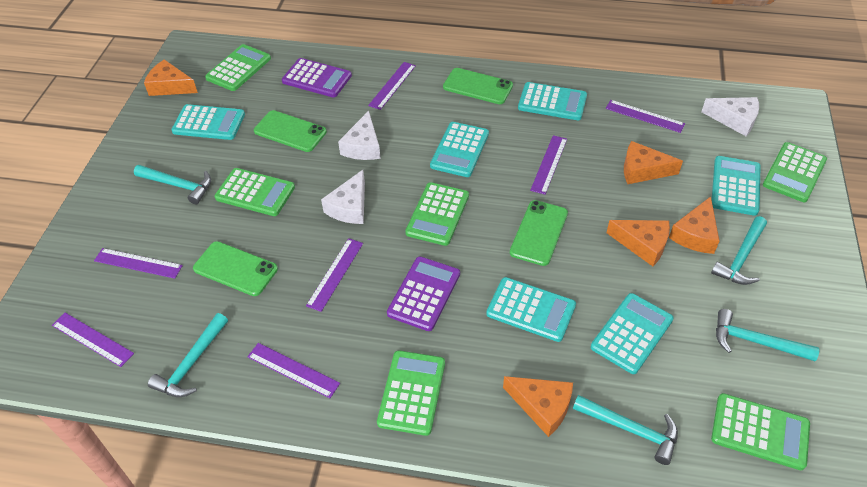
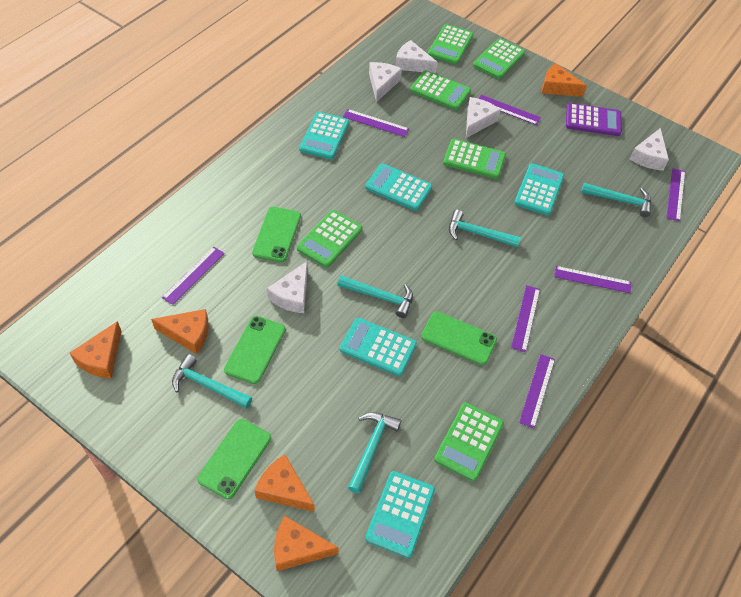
purple calculator: [282,58,352,97] [387,257,460,331] = 2 -> [566,103,622,136] = 1
turquoise calculator: [171,104,245,140] [430,122,489,177] [486,277,576,342] [518,82,587,120] [591,293,674,374] [712,156,761,216] = 6 -> [299,112,350,160] [340,318,417,376] [365,164,432,211] [365,471,435,558] [514,163,564,216] = 5
white cheese: [321,170,365,224] [338,111,381,160] [701,97,759,136] = 3 -> [267,261,308,313] [369,62,402,102] [395,40,438,74] [466,97,500,138] [630,128,669,171] = 5

